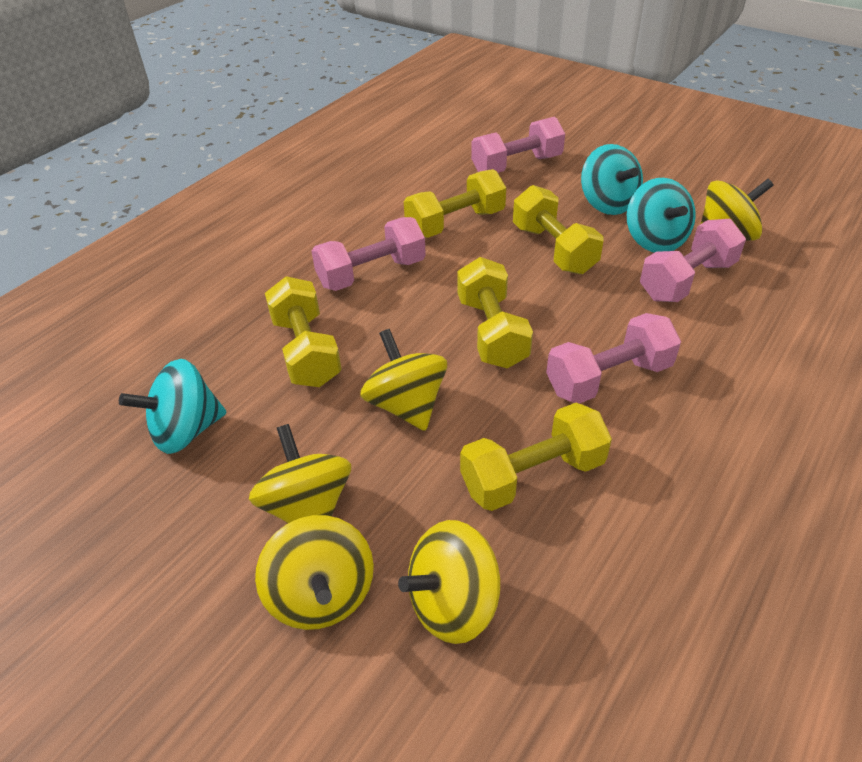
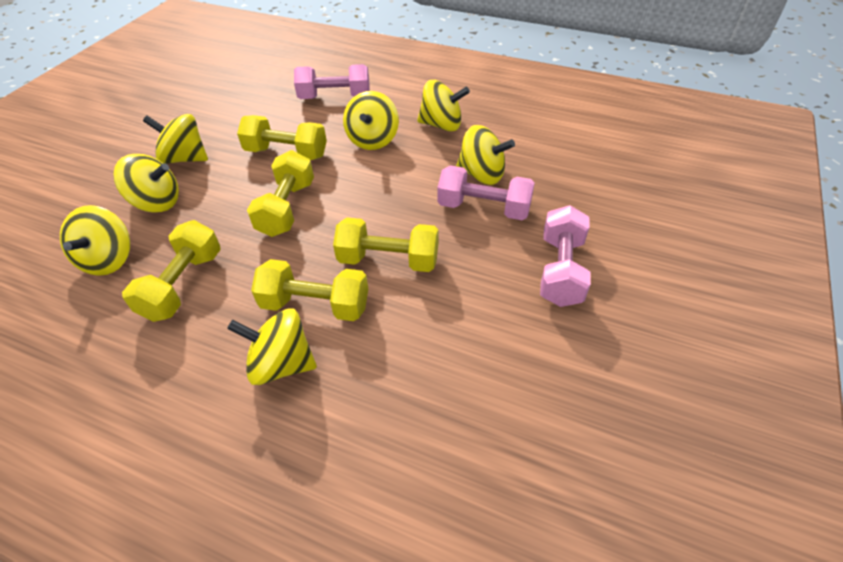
pink dumbbell: [312,217,426,291] [471,117,565,173] [546,313,681,404] [640,219,746,302] = 4 -> [294,64,370,99] [437,165,535,220] [540,205,591,307] = 3
turquoise spinning top: [119,359,227,454] [581,144,643,215] [627,178,696,253] = 3 -> none = 0
yellow spinning top: [249,424,351,523] [255,515,374,630] [360,329,447,431] [398,520,500,644] [701,179,774,240] = 5 -> [60,205,130,276] [113,154,179,213] [143,114,208,164] [227,308,317,385] [343,91,399,150] [417,80,470,132] [456,125,515,185] = 7

